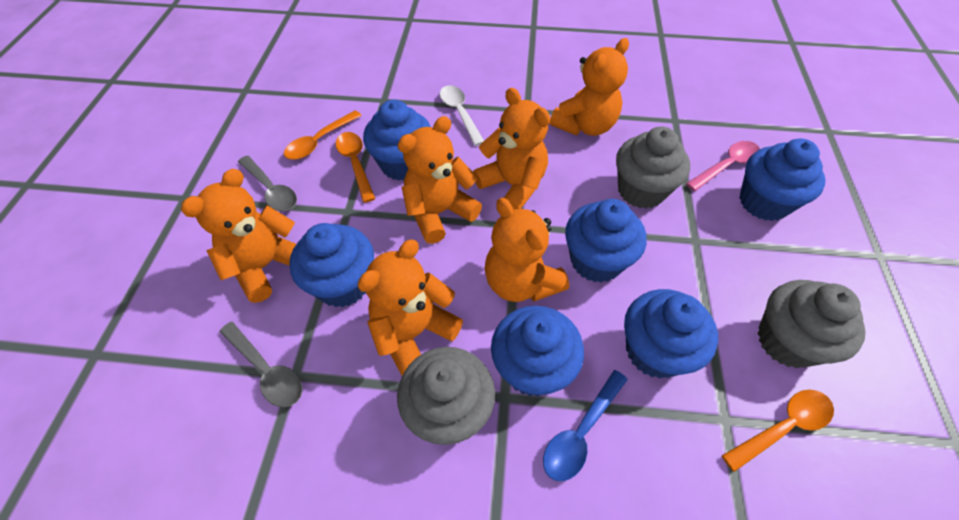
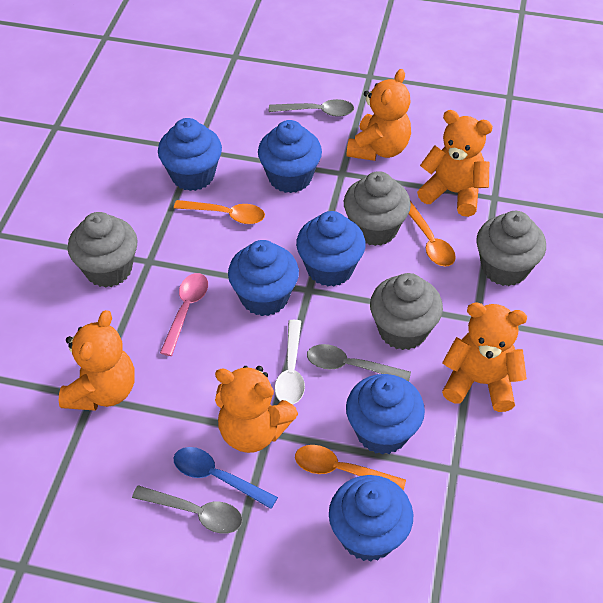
grey cupcake: [397,347,495,445] [616,127,690,209] [758,280,866,368] = 3 -> [68,212,138,288] [344,171,411,246] [370,273,443,350] [476,211,546,286] = 4
grey spoon: [219,322,302,407] [238,156,297,211] = 2 -> [132,485,243,534] [269,99,354,117] [307,344,411,382] = 3
orange teddy bear: [181,169,296,303] [358,240,463,376] [398,116,482,244] [473,88,550,210] [485,198,569,302] [550,38,629,136] = 6 -> [59,310,135,411] [215,366,298,453] [347,69,411,161] [417,110,493,217] [442,303,527,412] = 5

